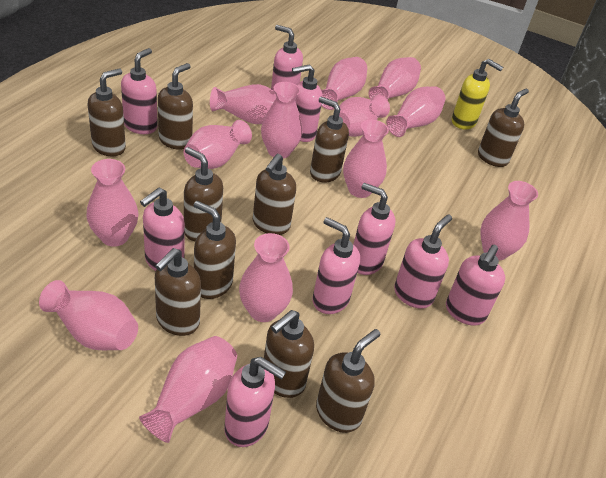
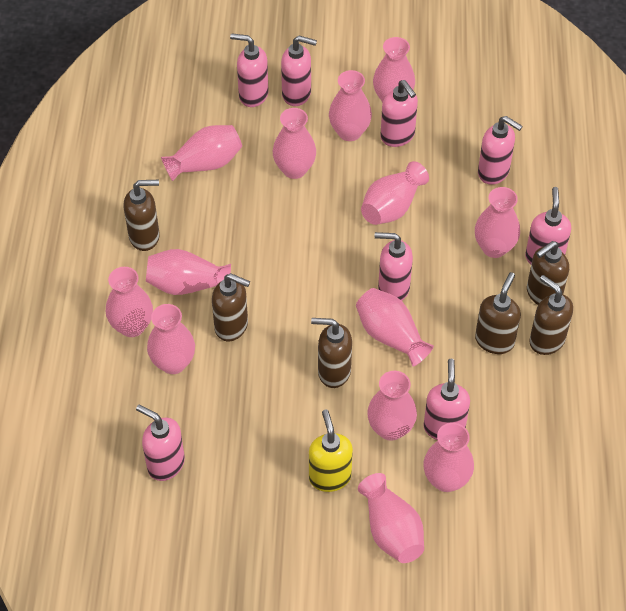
brown soap dispenser: [88,69,126,156] [155,248,201,336] [158,63,193,150] [184,147,223,241] [194,201,236,299] [253,154,296,235] [264,310,314,398] [310,97,349,183] [316,329,380,433] [478,89,529,167] = 10 -> [124,180,160,251] [212,273,250,341] [311,318,352,388] [475,272,521,354] [527,241,569,305] [529,275,573,355] = 6
pink soap dispenser: [121,48,158,134] [140,187,185,271] [224,357,286,447] [271,25,303,91] [292,64,323,142] [313,217,360,314] [353,183,395,275] [394,214,452,309] [446,244,505,326] = 9 -> [136,405,185,481] [230,33,269,107] [281,36,317,106] [375,232,413,301] [380,80,418,147] [424,359,470,440] [478,116,523,185] [525,187,571,264] = 8

